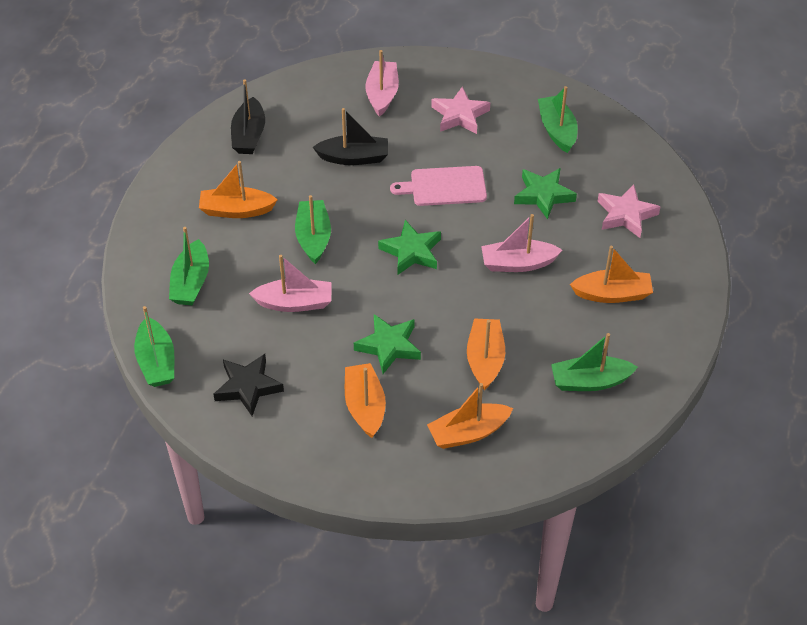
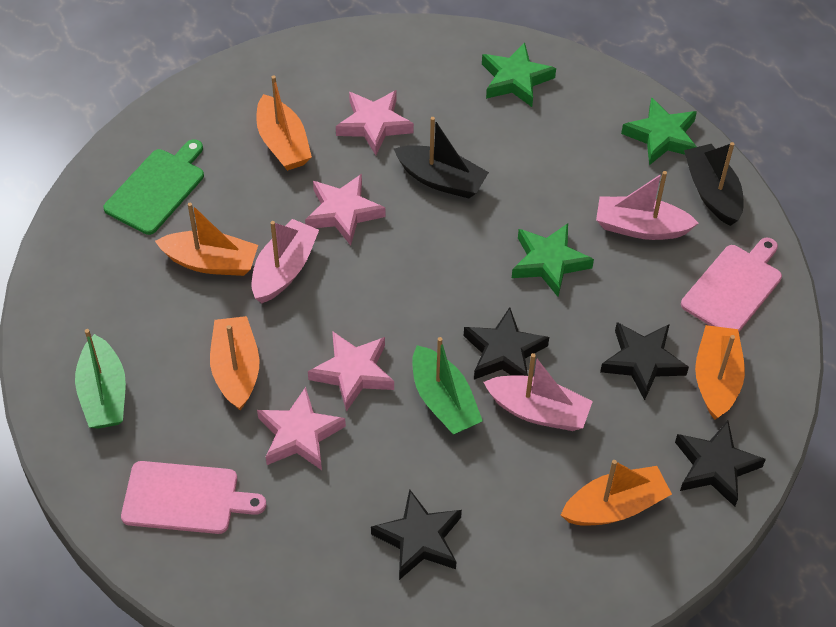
black star: [214,354,284,416] = 1 -> [371,489,462,580] [464,307,549,380] [600,322,689,400] [675,420,766,506] = 4
green boat: [134,306,174,387] [169,227,209,306] [295,195,331,264] [538,86,578,153] [551,333,638,391] = 5 -> [75,329,126,429] [412,337,483,435] = 2
green cutting board: none = 0 -> [103,139,204,235] = 1
pink cutting board: [390,166,487,206] = 1 -> [121,461,266,534] [681,238,782,332] = 2
pink star: [431,87,490,134] [598,185,660,238] = 2 -> [257,387,346,470] [305,174,385,246] [308,331,394,412] [336,90,414,155] = 4

